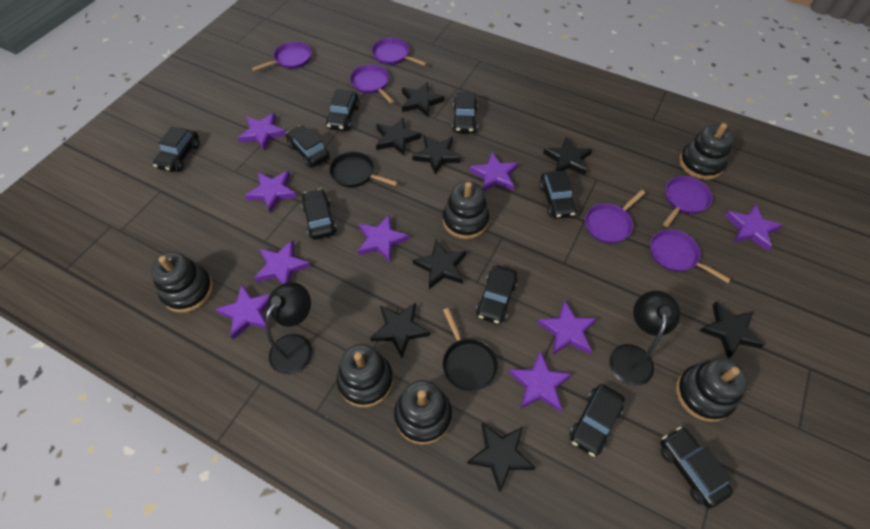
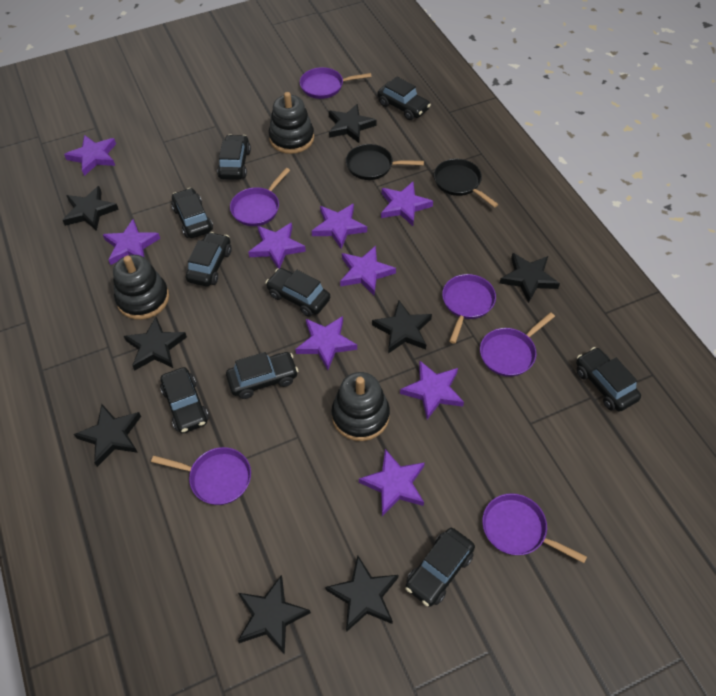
black lamp: [265,282,313,375] [609,291,680,386] = 2 -> none = 0
black stacking toy: [151,252,213,313] [337,344,393,408] [394,380,452,445] [443,181,490,239] [676,358,748,422] [679,123,734,180] = 6 -> [113,255,169,320] [269,92,314,154] [331,372,390,441] = 3

